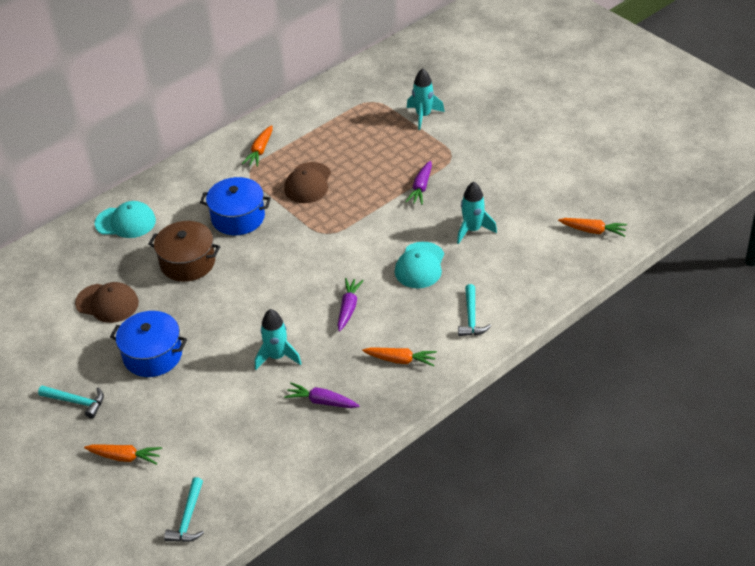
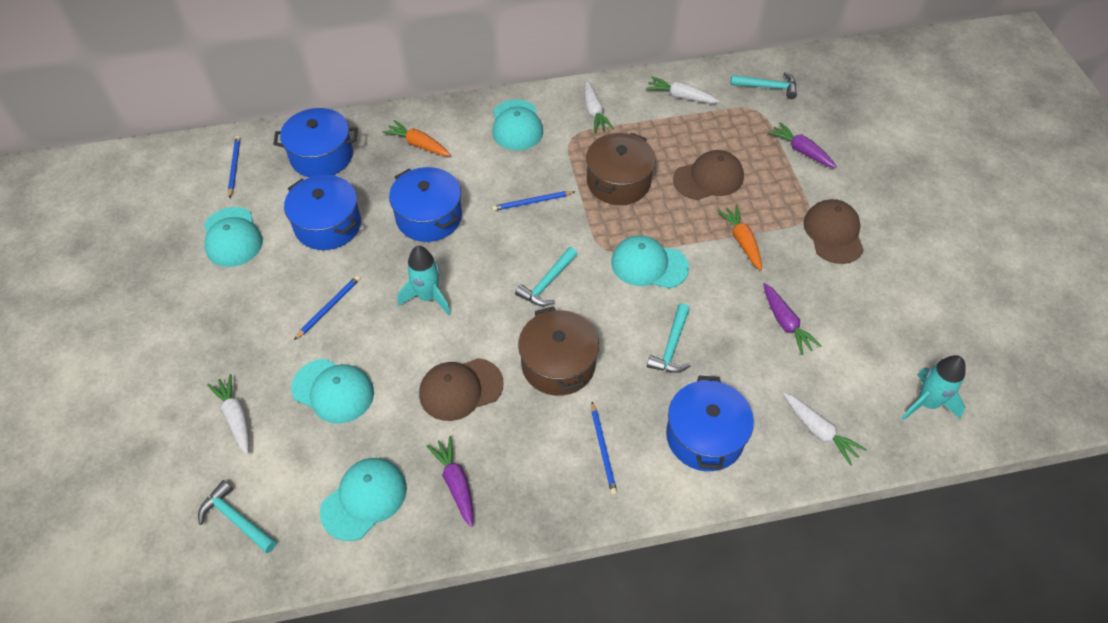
blue pencil: none = 0 -> [228,136,240,198] [294,276,360,340] [492,191,575,211] [592,402,617,495] = 4
blue pot: [110,311,187,377] [200,177,271,235] = 2 -> [273,108,358,177] [284,175,361,250] [389,167,462,242] [666,376,754,471] = 4
brown cap: [75,282,139,323] [284,162,331,203] = 2 -> [419,358,504,421] [673,150,744,200] [803,199,864,264] = 3
brown pot: [148,221,221,282] = 1 -> [518,306,599,396] [586,133,656,205] = 2
orange carrot: [84,444,162,465] [242,125,272,167] [362,347,437,367] [558,218,627,237] = 4 -> [382,120,450,156] [717,205,762,271] = 2
turquoise cap: [95,201,156,238] [395,242,444,288] = 2 -> [204,207,263,267] [291,359,374,424] [320,458,407,541] [492,99,543,150] [611,235,689,289] = 5
turquoise hammer: [38,385,104,418] [164,477,204,542] [458,284,491,336] = 3 -> [198,480,277,553] [515,247,577,306] [647,303,691,373] [730,72,797,99] = 4
turquoise rocket: [255,309,302,370] [407,68,445,130] [457,182,497,244] = 3 -> [397,246,451,315] [902,355,966,420] = 2
white carrot: none = 0 -> [207,374,249,455] [584,80,614,133] [646,77,719,103] [783,392,867,466] = 4

